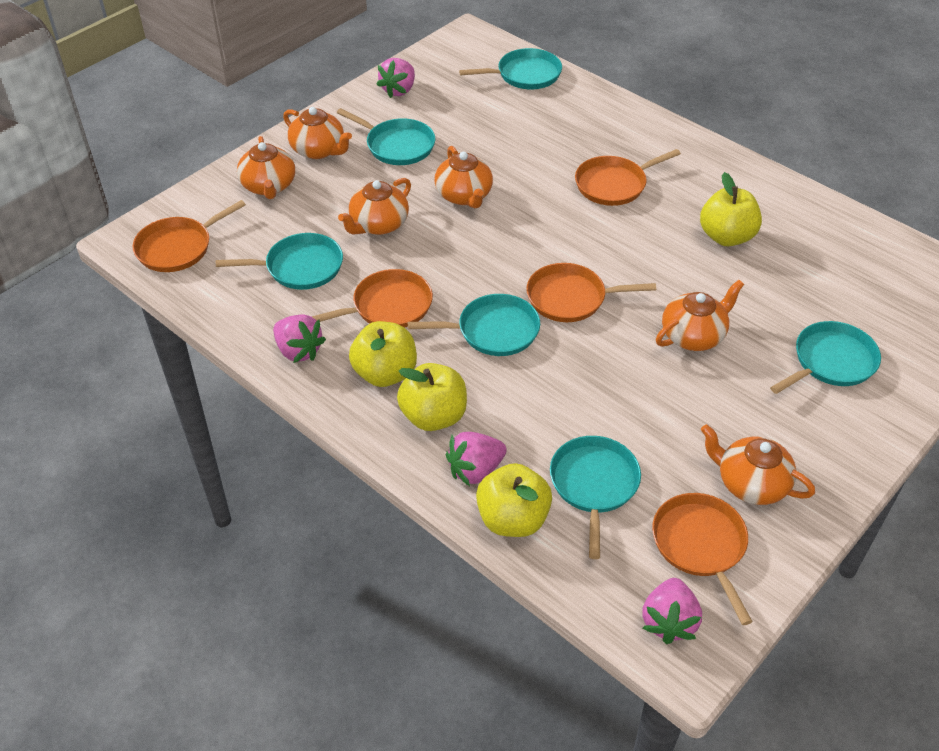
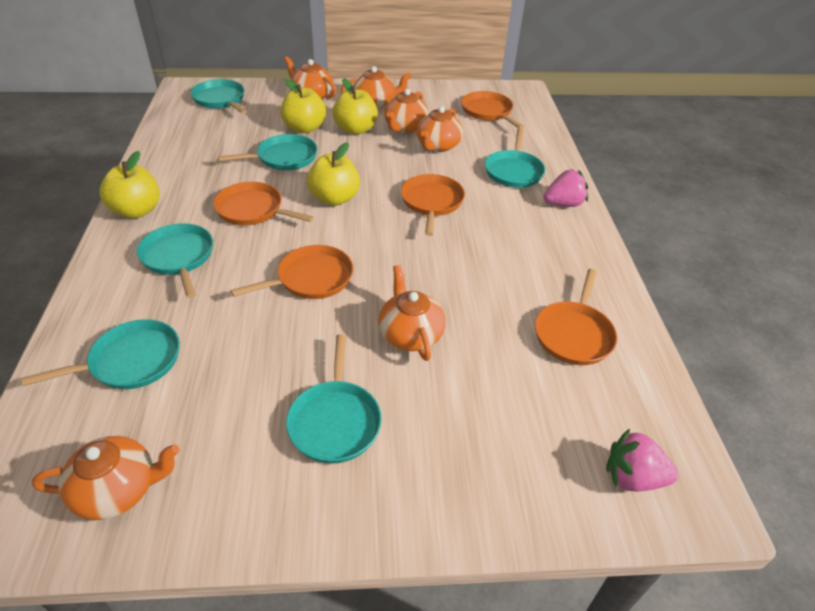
pink strawberry: [273,314,326,363] [376,58,415,98] [446,432,507,486] [642,578,702,644] = 4 -> [544,169,588,207] [606,428,679,491] = 2

